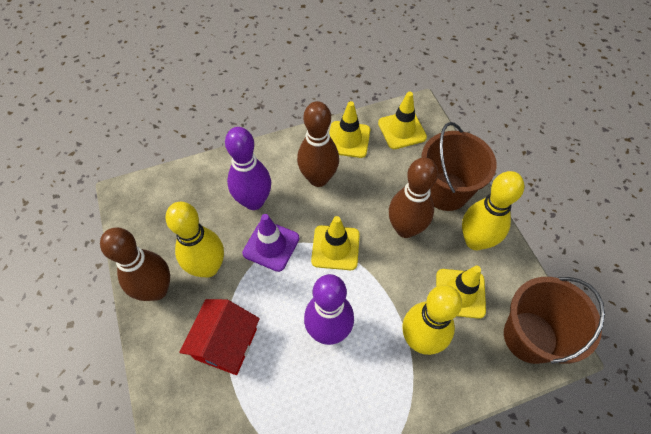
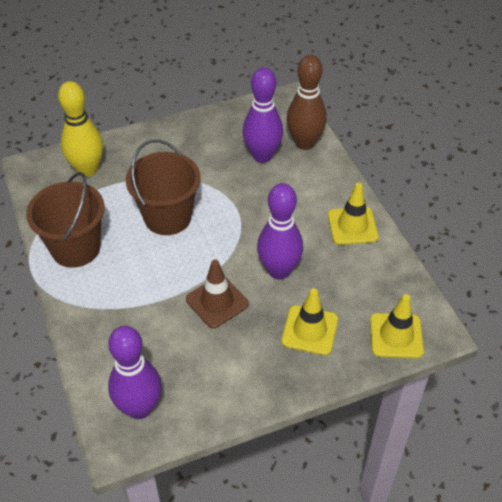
brown bowling pin: [100,228,170,301] [297,101,339,187] [389,157,438,238] = 3 -> [287,55,327,150] = 1
brown traffic cone: none = 0 -> [186,260,249,328] = 1
purple bowling pin: [225,127,271,210] [304,274,354,345] = 2 -> [108,326,162,419] [243,67,283,163] [257,183,303,279] = 3
purple traffic cone: [242,214,300,272] = 1 -> none = 0
red house: [179,299,260,375] = 1 -> none = 0
yellow bowling pin: [165,202,224,278] [402,285,462,355] [462,171,524,250] = 3 -> [58,81,103,177] = 1
yellow traffic cone: [311,216,360,270] [329,101,370,158] [378,91,427,149] [436,266,486,319] = 4 -> [281,289,338,355] [328,183,379,245] [370,294,424,358] = 3

